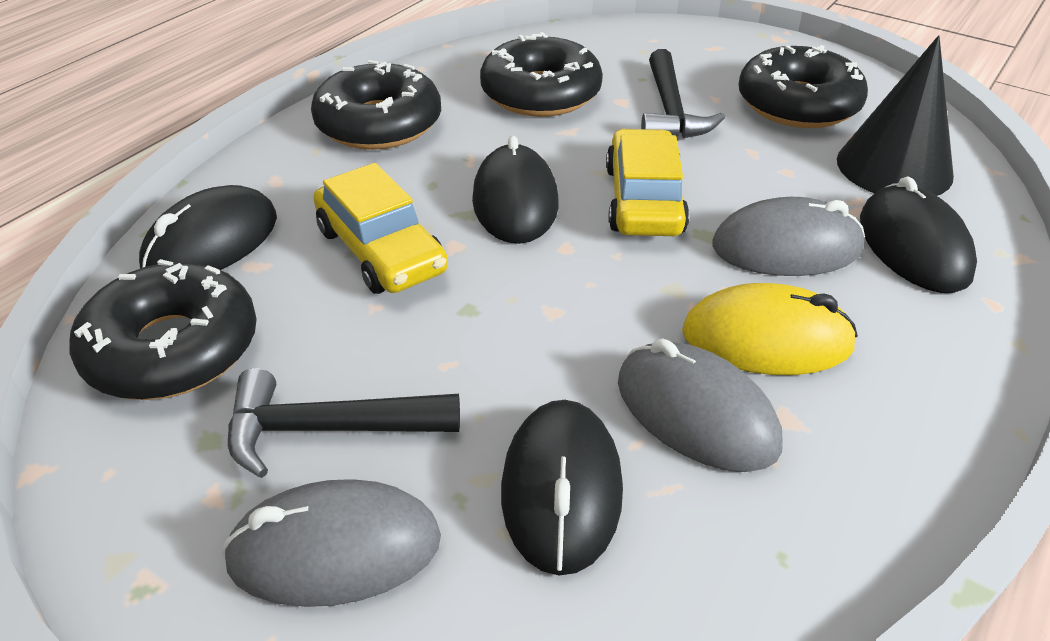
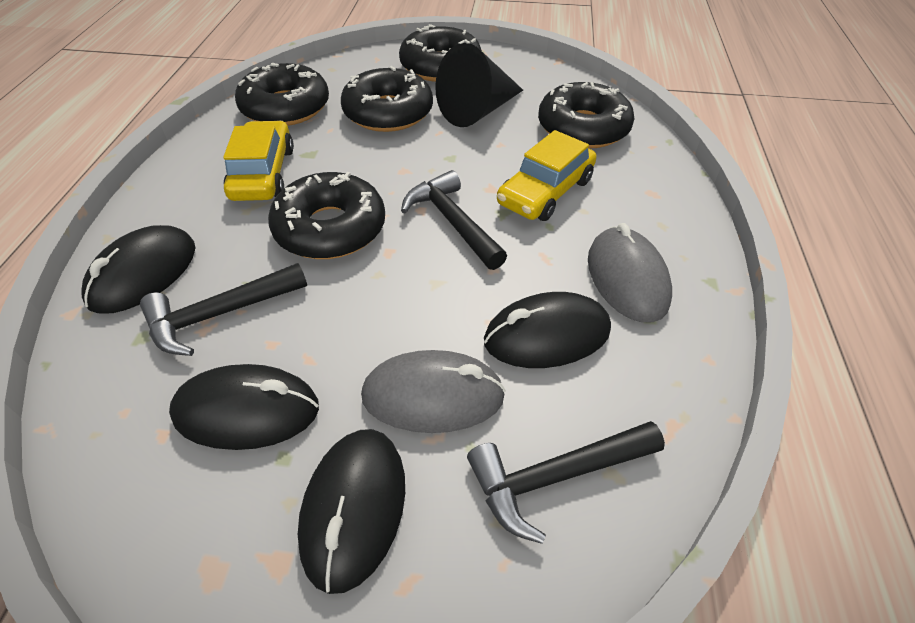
black donut: [70,259,257,400] [311,60,441,150] [480,32,603,117] [738,45,868,128] = 4 -> [235,62,329,126] [268,172,385,259] [341,66,433,132] [399,24,482,82] [538,82,634,148] = 5
black hammer: [228,368,460,478] [641,49,725,138] = 2 -> [140,263,307,356] [401,170,507,270] [467,421,665,544] = 3
grey mouse: [222,479,441,607] [618,338,782,472] [712,197,865,276] = 3 -> [361,350,506,433] [588,223,672,322] = 2
yellow mouse: [682,283,858,375] = 1 -> none = 0

